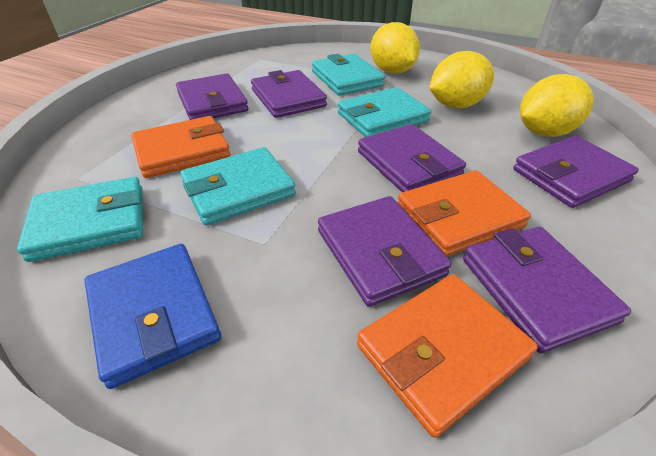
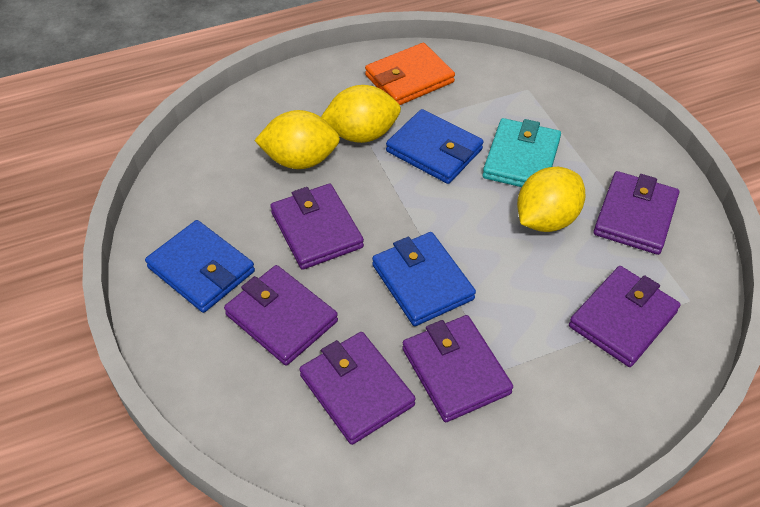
blue wallet: [84,244,221,389] = 1 -> [145,220,255,313] [372,232,476,326] [386,109,484,184] = 3
orange wallet: [131,116,230,178] [357,274,538,438] [397,170,531,257] = 3 -> [365,43,455,105] = 1
turquoise wallet: [17,177,143,262] [180,147,296,226] [312,54,385,95] [338,87,431,137] = 4 -> [483,118,561,187] = 1

